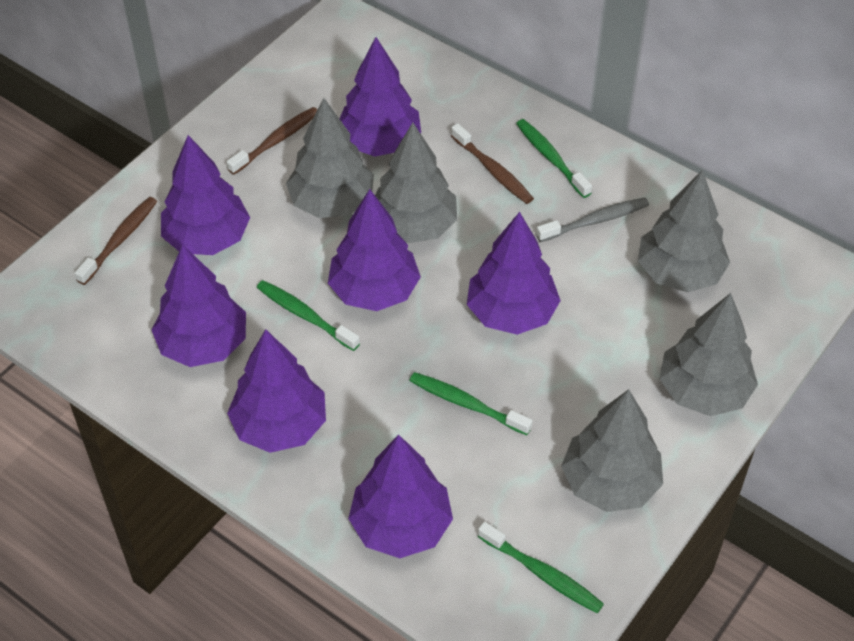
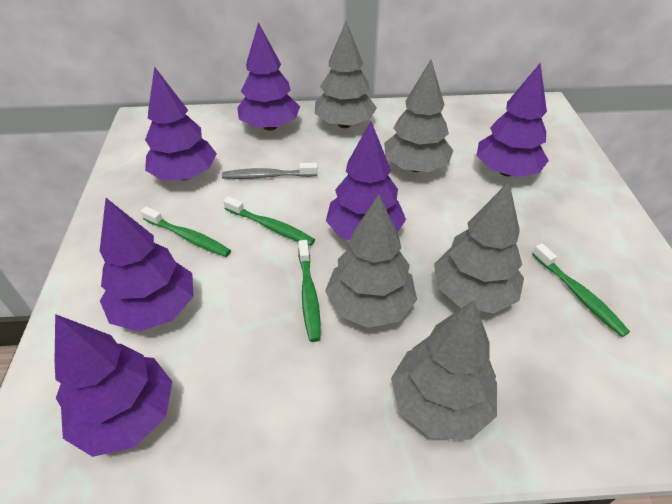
brown toothbrush: [75,197,157,285] [227,107,317,175] [451,123,534,204] = 3 -> none = 0
purple tree: [152,244,246,367] [161,135,250,255] [227,329,326,453] [328,189,421,311] [340,37,421,157] [348,435,453,558] [467,212,561,335] = 7 -> [55,314,172,457] [100,198,194,332] [145,66,217,180] [237,22,300,131] [326,121,406,240] [476,63,549,177] = 6

